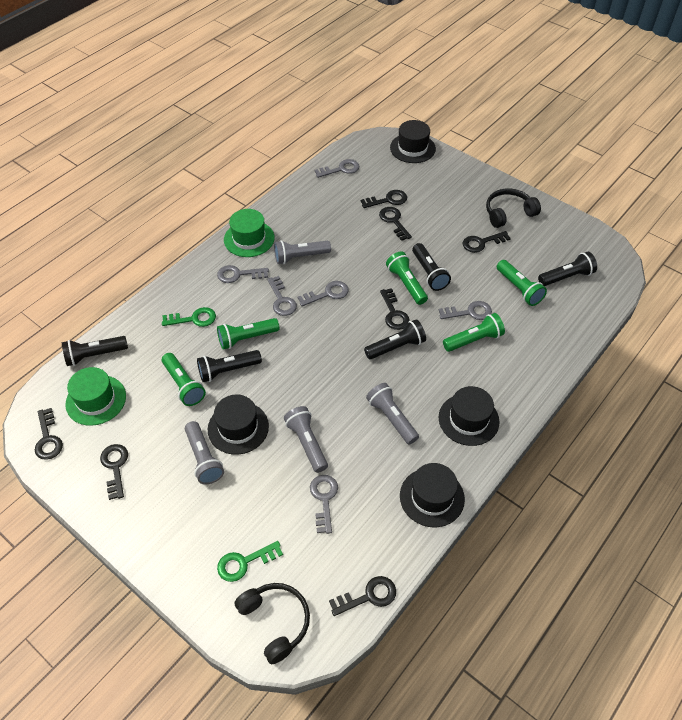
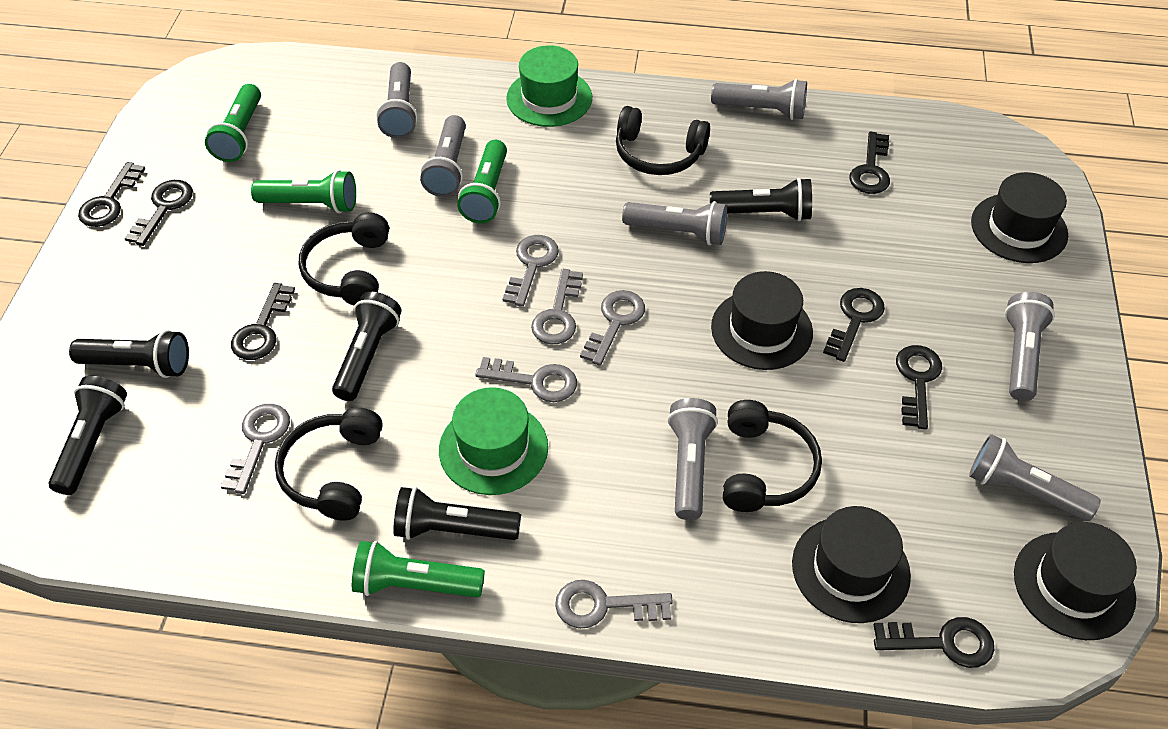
black headphones: [235,583,310,664] [486,188,541,228] = 2 -> [275,407,383,521] [298,212,389,306] [616,106,710,175] [723,400,822,512] = 4
green flashlight: [162,353,206,406] [217,318,280,350] [386,252,428,305] [443,313,505,352] [497,260,547,306] = 5 -> [205,84,261,162] [251,170,356,213] [352,541,485,597] [457,140,507,223] = 4
green key: [162,307,216,327] [217,541,283,582] = 2 -> none = 0
grey flashlight: [185,421,224,484] [274,240,331,264] [284,406,328,473] [366,383,419,444] = 4 -> [376,62,418,138] [420,115,466,197] [622,201,727,245] [667,398,718,520] [711,79,807,120] [969,434,1101,521] [1005,292,1055,401] = 7

